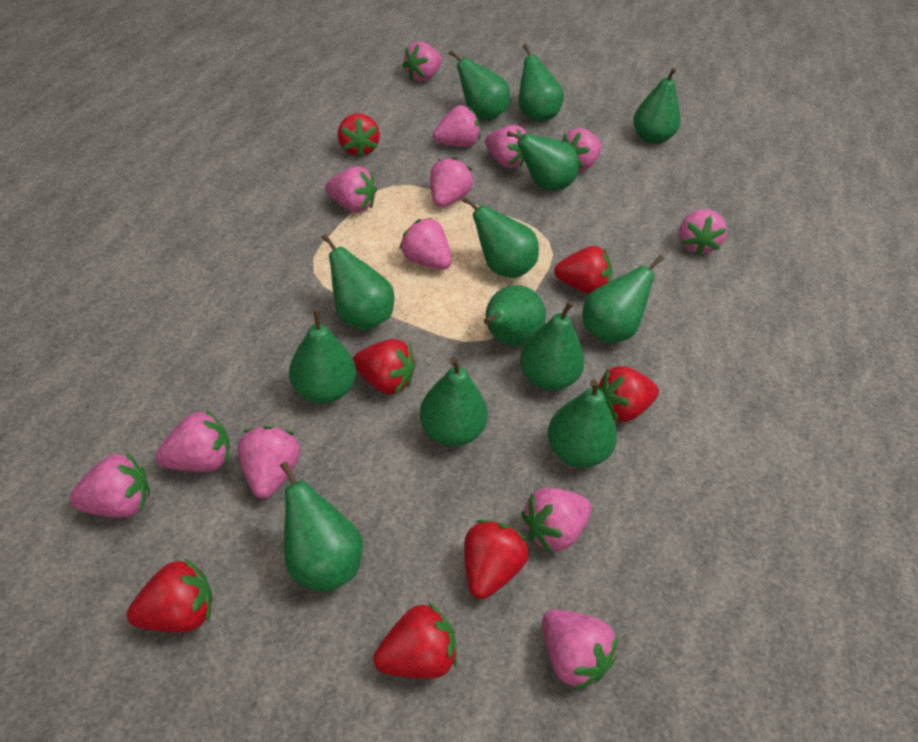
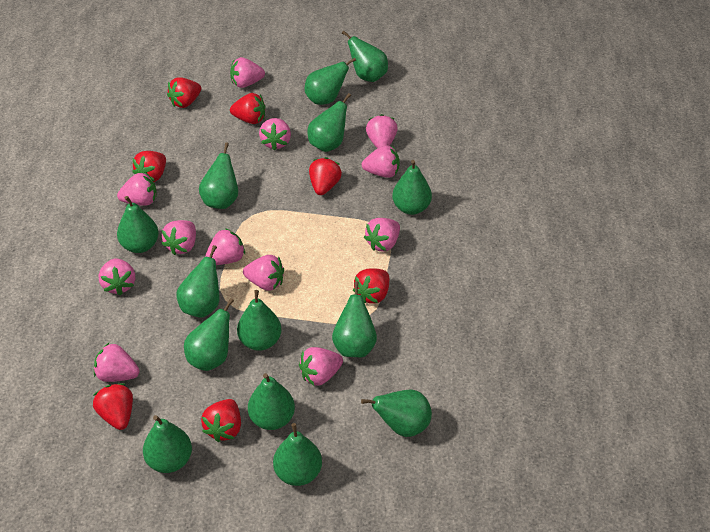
green pear: [280,461,363,592] [289,309,356,404] [321,234,394,330] [420,357,488,447] [449,50,510,120] [462,197,539,278] [484,285,546,346] [507,131,579,190] [518,44,564,122] [520,301,584,391] [548,380,617,467] [583,255,664,344] [633,67,681,144] = 13 -> [117,196,159,253] [143,415,192,473] [176,245,219,318] [184,298,234,371] [199,142,238,209] [237,290,282,351] [248,373,295,430] [273,423,322,486] [305,57,356,105] [308,93,351,152] [332,281,377,357] [342,31,388,82] [361,389,432,437] [392,160,432,215] = 14
pink strawberry: [69,452,150,518] [156,410,230,472] [237,426,300,499] [325,166,377,213] [399,218,452,270] [402,42,442,82] [430,157,473,207] [433,105,480,147] [485,125,529,168] [521,488,592,553] [542,609,618,690] [562,128,601,171] [679,209,727,256] = 13 -> [94,343,140,382] [99,258,135,295] [117,173,157,206] [162,220,196,255] [205,228,245,265] [230,57,265,88] [243,255,284,291] [259,118,291,151] [299,347,343,386] [362,145,400,178] [364,218,400,252] [366,114,398,149] = 12

